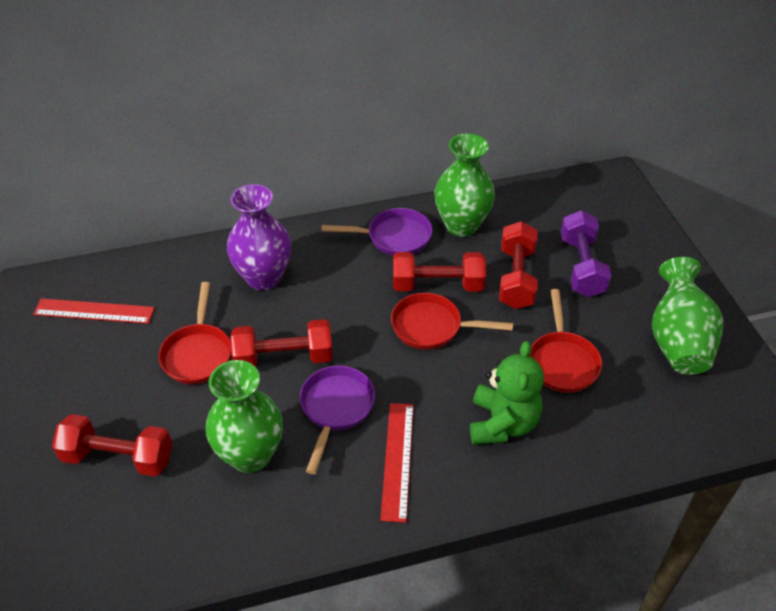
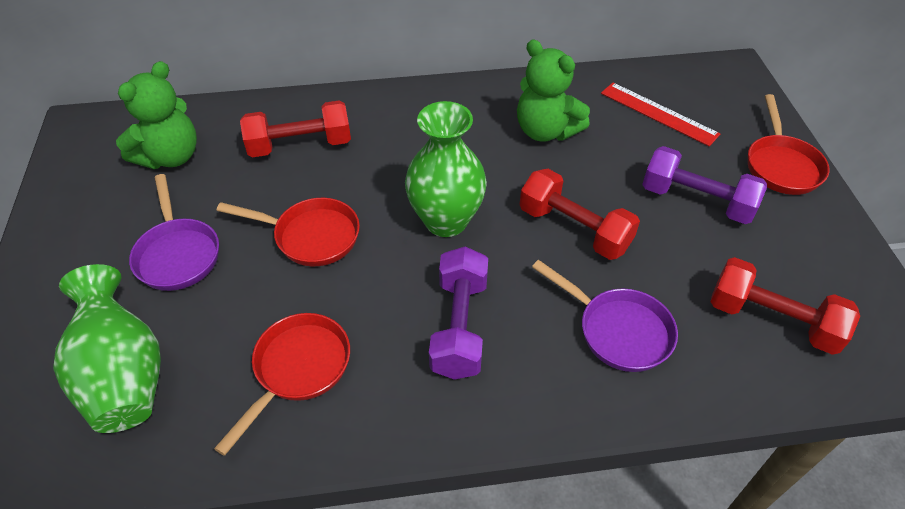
green teddy bear: [470,341,544,445] = 1 -> [116,61,197,169] [517,40,590,142] = 2
green vase: [206,360,283,473] [434,133,495,237] [652,257,723,375] = 3 -> [53,264,161,433] [405,101,487,237] = 2
purple dumbbell: [561,210,611,297] = 1 -> [429,247,488,380] [642,146,767,224] = 2
purple vase: [227,184,291,290] = 1 -> none = 0
red dumbbell: [52,414,172,476] [230,319,333,367] [393,252,486,292] [499,221,538,309] = 4 -> [240,100,351,157] [520,169,640,260] [710,257,860,355] = 3
red ruler: [33,298,155,324] [381,403,414,523] = 2 -> [601,83,720,146] = 1

